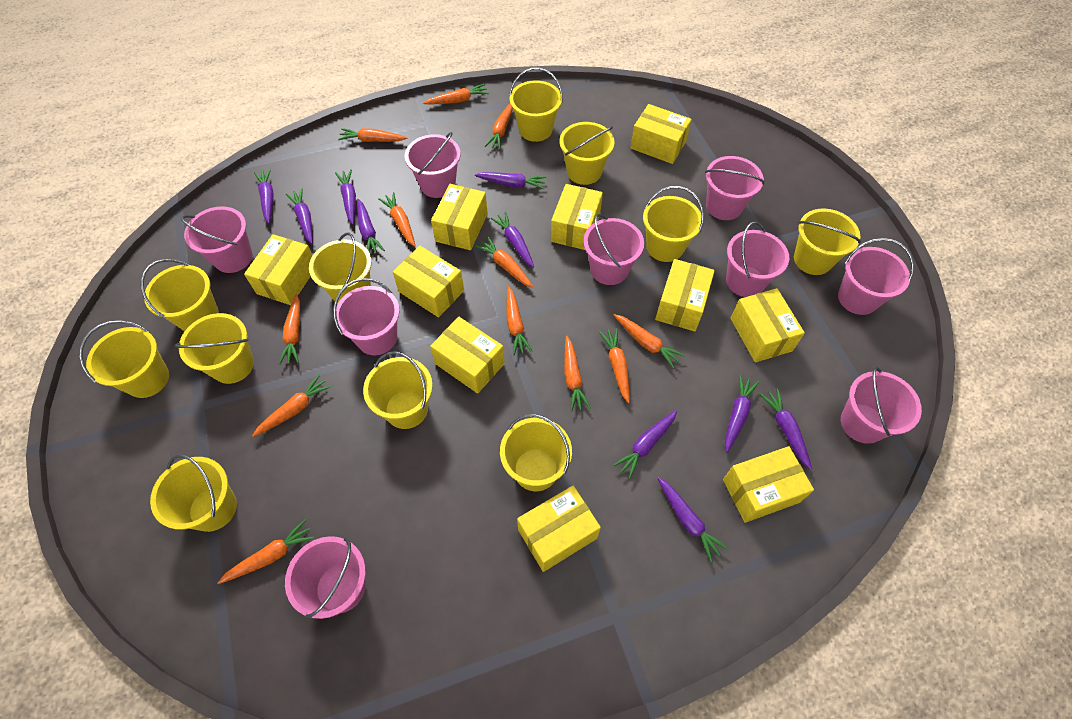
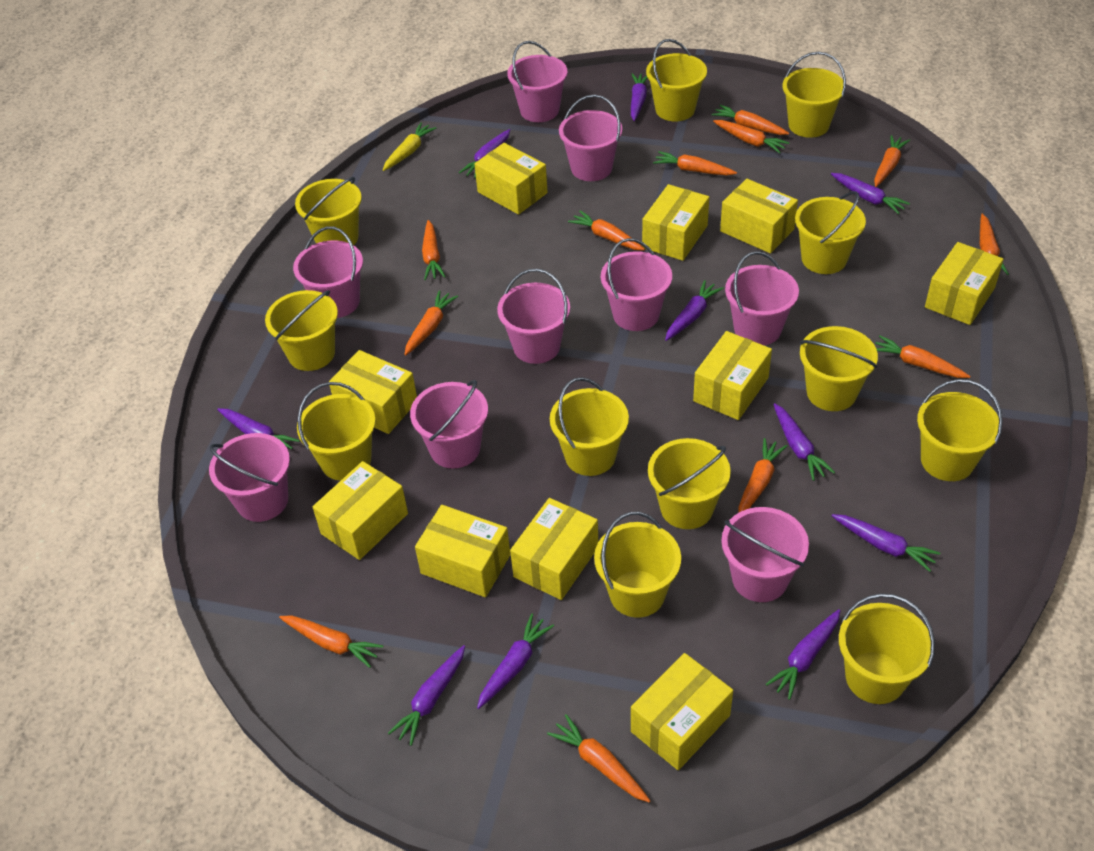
yellow bucket: [79,320,169,398] [140,259,219,331] [150,454,237,532] [174,313,254,384] [309,232,372,304] [363,351,433,429] [500,414,572,491] [509,68,563,142] [560,122,614,185] [643,186,704,262] [794,208,861,275] = 11 -> [265,290,338,371] [295,177,362,245] [297,382,376,481] [550,377,629,476] [594,512,681,618] [646,39,707,121] [648,438,731,529] [782,52,846,138] [795,191,866,274] [800,326,878,411] [839,593,935,704] [917,379,1003,481] = 12
yellow carrot: none = 0 -> [383,123,436,171] = 1

